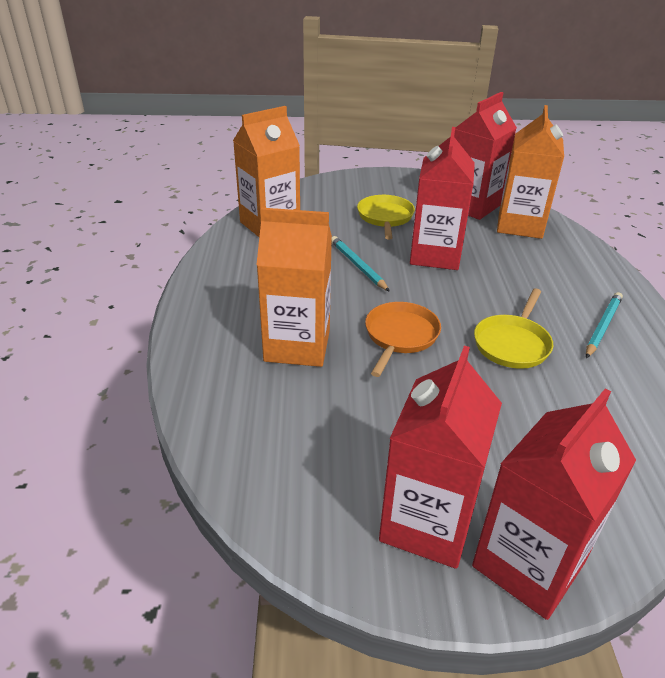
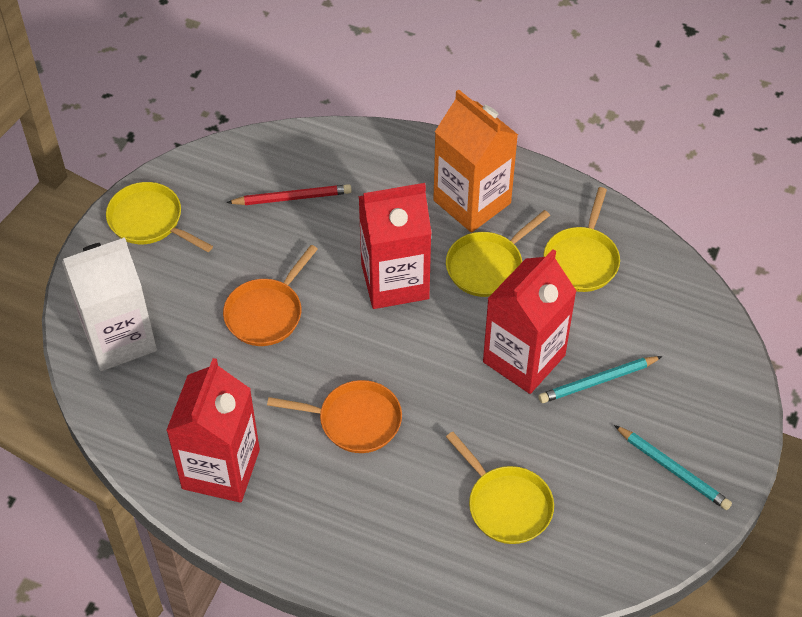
orange carton: [233,106,300,237] [256,208,332,367] [497,105,564,239] = 3 -> [433,89,518,233] = 1
orange pan: [365,302,441,377] = 1 -> [223,245,318,346] [267,380,402,453] = 2
red carton: [379,346,502,569] [410,127,475,270] [454,92,517,220] [472,389,636,620] = 4 -> [166,358,260,503] [358,183,432,309] [483,249,577,394] = 3
red pencil: none = 0 -> [226,184,352,205] = 1
white carton: none = 0 -> [62,237,157,371] = 1
yellow pan: [357,195,415,240] [474,288,553,369] = 2 -> [106,182,213,252] [446,210,550,297] [446,432,554,544] [544,187,620,292] = 4

